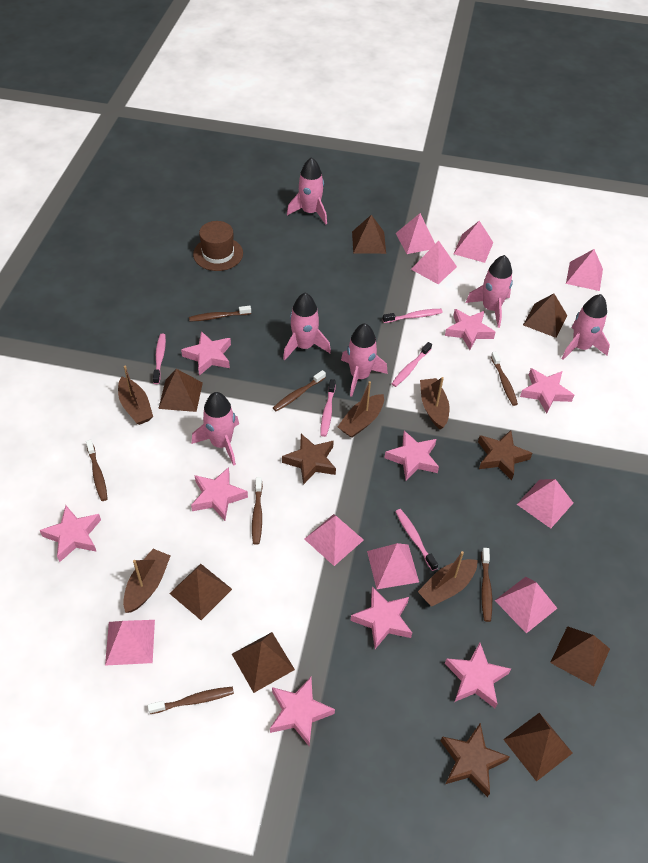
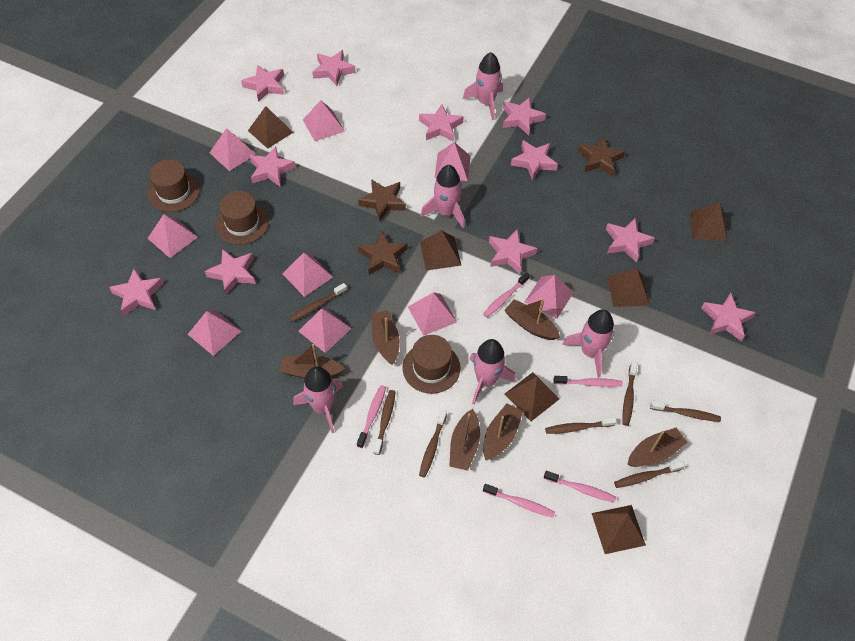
brown boat: [118,366,153,425] [123,549,171,613] [338,381,384,438] [418,551,478,607] [420,377,449,430] = 5 -> [280,344,345,378] [371,310,400,365] [449,409,480,471] [483,403,523,460] [504,299,560,340] [628,428,688,467] = 6
brown hat: [193,221,243,271] = 1 -> [148,159,200,212] [216,191,269,245] [402,335,460,394] = 3
brown pyramid: [158,369,203,412] [169,564,232,620] [232,632,295,693] [352,215,386,254] [503,713,573,782] [523,293,567,338] [550,626,610,686] = 7 -> [248,106,294,149] [420,230,462,271] [505,372,559,421] [592,505,646,554] [607,269,650,307] [690,203,728,242] = 6
pink rocket: [192,392,239,466] [283,293,331,361] [287,157,327,224] [341,323,388,397] [466,255,513,328] [561,294,610,360] = 6 -> [293,366,343,433] [420,165,465,229] [463,52,503,120] [470,339,516,404] [562,309,614,378] = 5
pink star: [40,505,101,562] [181,331,231,376] [191,467,248,521] [270,677,335,746] [350,587,412,649] [385,430,439,481] [445,309,496,350] [445,643,511,708] [520,368,574,413] = 9 -> [109,268,164,316] [205,249,256,295] [241,65,284,102] [249,146,296,187] [312,50,356,86] [419,104,464,142] [489,229,537,274] [503,97,546,136] [511,140,558,181] [606,218,655,263] [701,293,756,341] = 11

